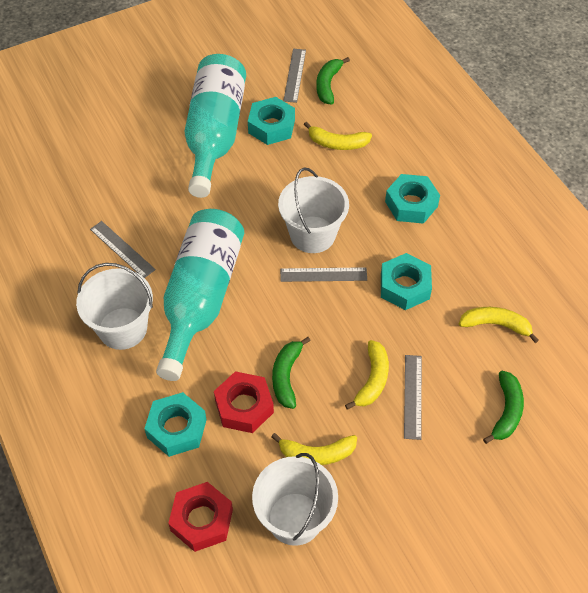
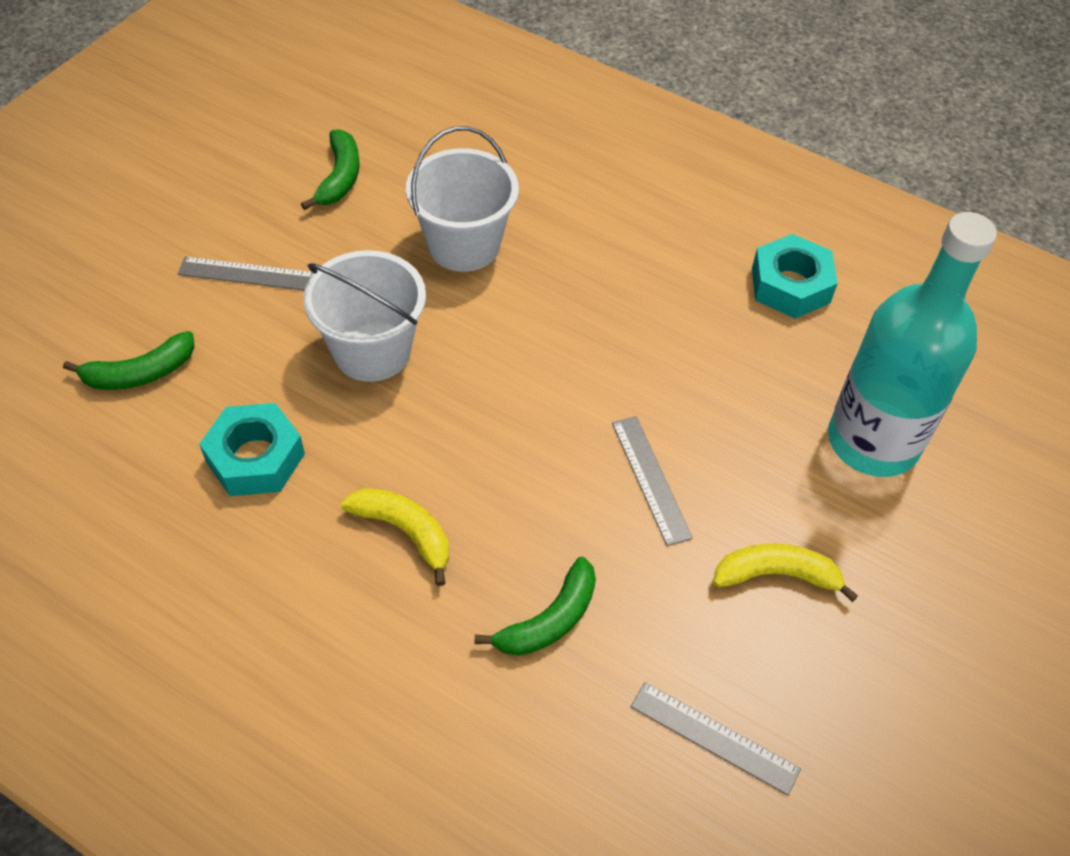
grey ruler: [90,221,156,278] [280,267,367,282] [283,49,306,103] [404,355,422,440] = 4 -> [178,256,313,291] [612,416,693,546] [631,682,801,796] = 3
red nut: [168,482,233,552] [214,371,274,433] = 2 -> none = 0
turquoise bottle: [156,209,244,381] [184,54,246,198] = 2 -> [828,212,997,477] = 1
turquoise nut: [144,392,207,457] [248,97,295,145] [381,253,432,310] [385,174,440,224] = 4 -> [199,403,305,496] [752,234,838,319] = 2
white bucket: [76,263,153,350] [252,453,338,546] [278,167,349,253] = 3 -> [303,250,426,382] [406,126,519,272] = 2
yellow banana: [271,433,357,465] [304,122,372,150] [345,340,389,410] [459,307,539,343] = 4 -> [341,488,449,586] [713,543,858,602] = 2

